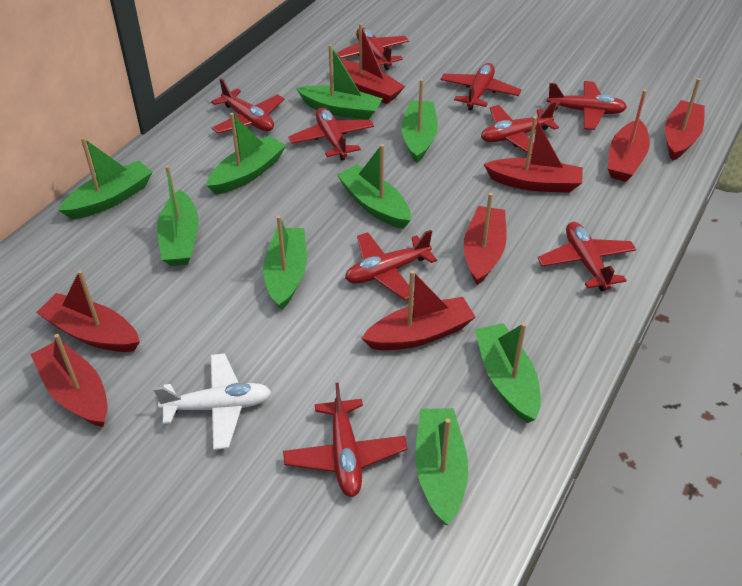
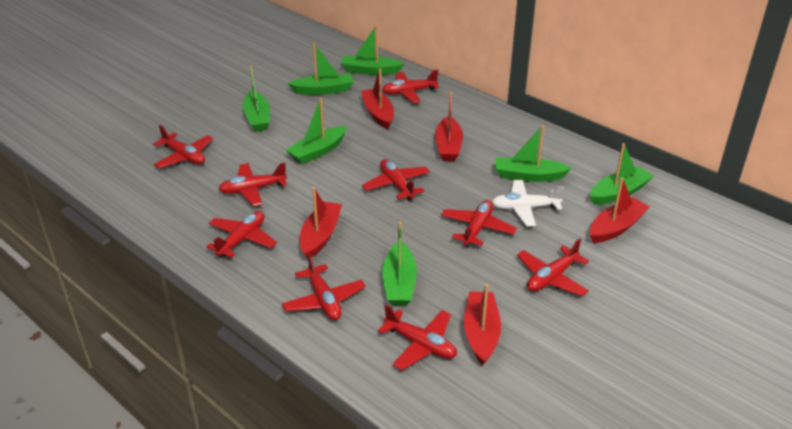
green boat: [58,137,153,219] [157,165,199,266] [206,113,286,195] [263,216,307,310] [296,45,383,120] [337,144,411,229] [401,79,438,163] [415,408,468,525] [475,323,541,423] = 9 -> [243,66,270,132] [286,98,347,164] [288,43,354,95] [341,25,404,75] [382,222,417,306] [495,125,571,182] [590,143,653,205] = 7
red boat: [30,334,108,427] [36,270,140,352] [341,23,405,104] [361,270,476,350] [464,193,507,285] [483,117,583,193] [607,89,650,182] [665,78,705,161] = 8 -> [300,187,342,259] [361,69,394,129] [435,92,463,161] [464,284,501,366] [590,177,650,243] = 5

